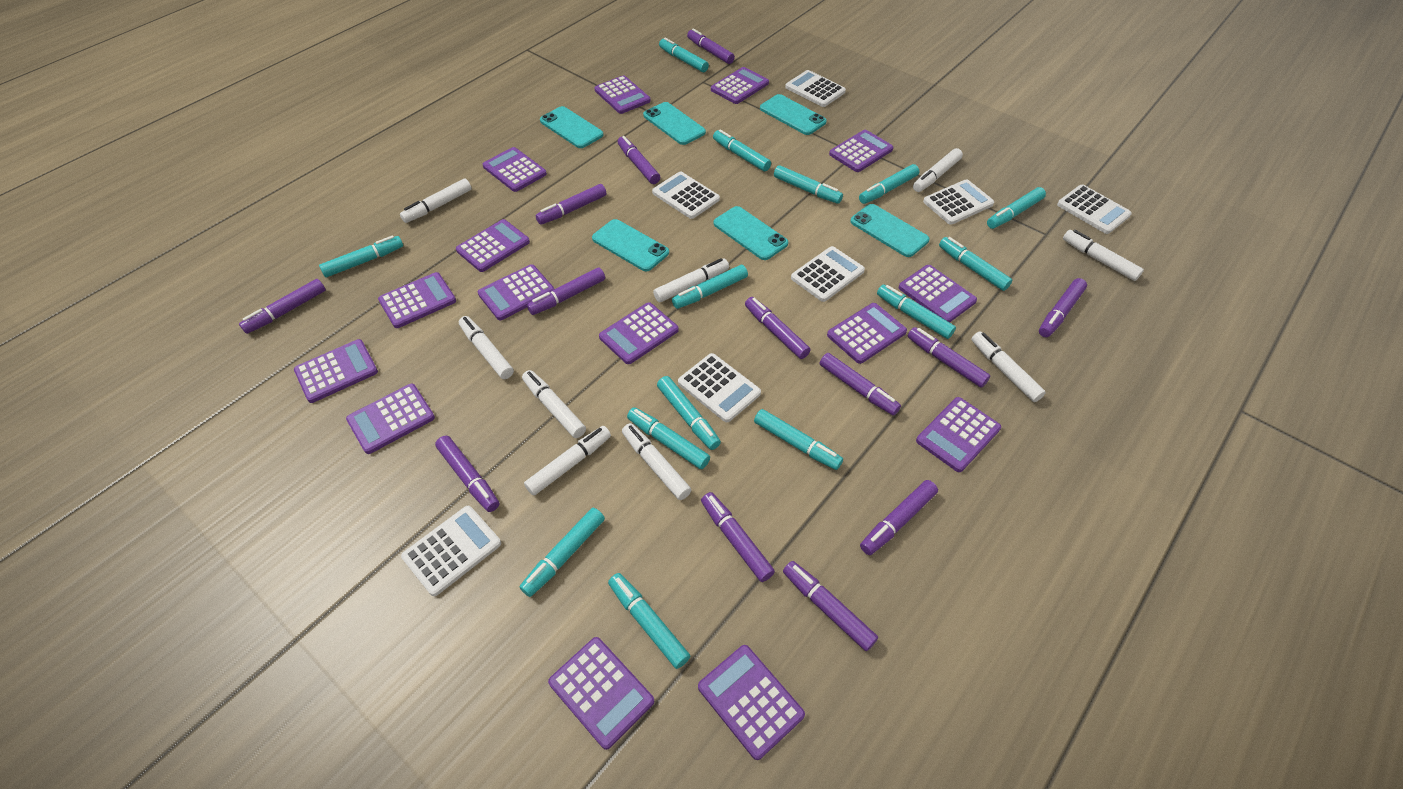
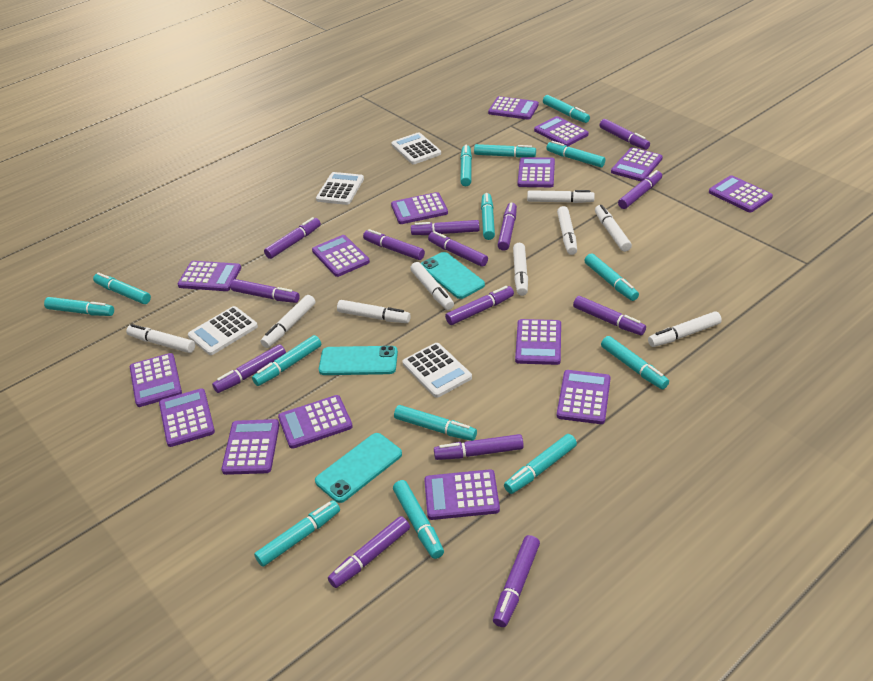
purple marker: [239,279,326,334] [435,436,499,512] [527,267,605,315] [536,184,606,225] [618,136,660,184] [687,28,735,64] [701,492,775,582] [745,297,811,359] [783,561,878,651] [820,353,901,416] [860,480,938,555] [908,327,990,388] [1039,278,1087,337] = 13 -> [212,344,286,393] [231,279,300,303] [264,217,321,259] [328,516,410,588] [363,229,425,260] [411,220,479,235] [428,231,488,267] [434,434,524,460] [445,286,514,325] [493,535,540,627] [498,202,517,251] [573,296,646,335] [600,119,650,150] [618,170,662,209] = 14
turquoise phone: [540,106,603,148] [592,219,669,271] [643,102,706,145] [713,206,788,260] [760,94,827,135] [850,204,930,257] = 6 -> [315,433,402,503] [319,346,398,375] [421,252,485,299] = 3
white calculator: [401,506,501,596] [652,172,720,219] [678,353,761,422] [785,70,846,107] [791,246,865,302] [923,179,994,225] [1057,184,1132,234] = 7 -> [188,306,258,355] [316,172,364,205] [392,132,441,164] [402,343,472,398] = 4

